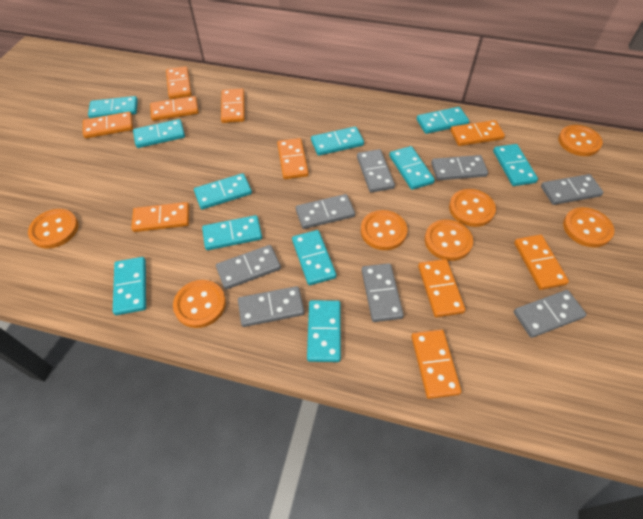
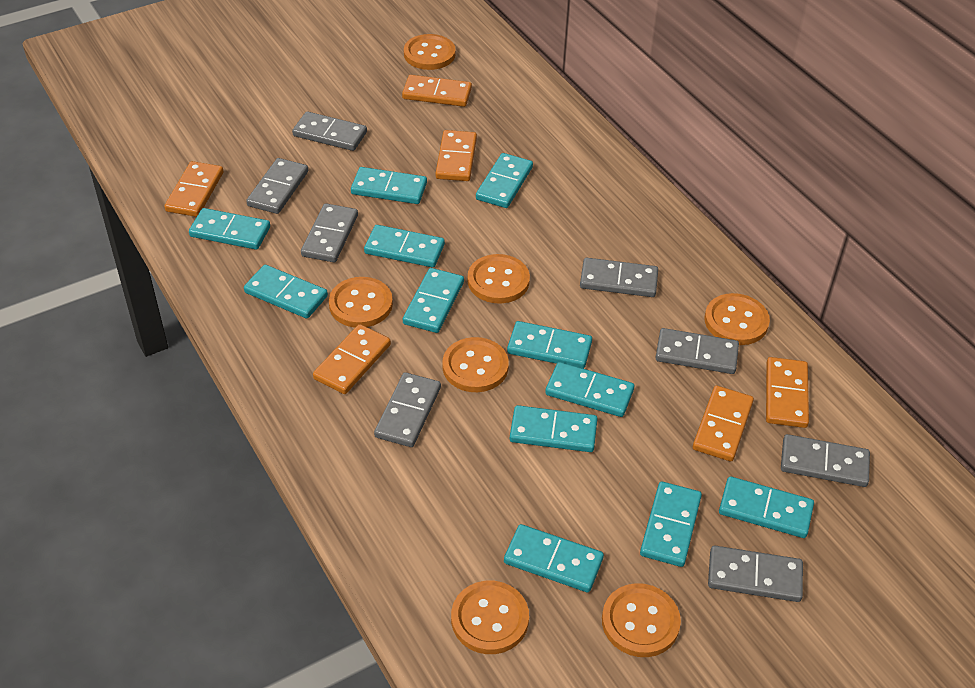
orange domino: [83,112,133,139] [131,202,189,232] [150,96,199,121] [166,66,192,99] [221,89,245,123] [277,138,309,179] [411,329,462,399] [418,259,466,317] [450,120,505,146] [514,234,569,290] = 10 -> [164,161,223,217] [313,324,391,394] [402,75,472,107] [435,130,477,181] [693,386,754,461] [766,357,809,428] = 6
turquoise domino: [88,96,138,118] [113,257,146,315] [133,119,185,148] [194,173,252,209] [202,215,262,250] [292,230,336,285] [307,300,341,362] [311,126,364,156] [389,146,435,190] [417,107,469,134] [493,144,538,186] = 11 -> [189,208,270,250] [244,265,328,319] [351,167,427,204] [364,225,445,268] [403,268,464,333] [476,153,533,208] [504,524,604,592] [507,321,592,369] [510,405,598,452] [545,362,634,417] [640,481,702,567] [719,476,814,538] = 12

